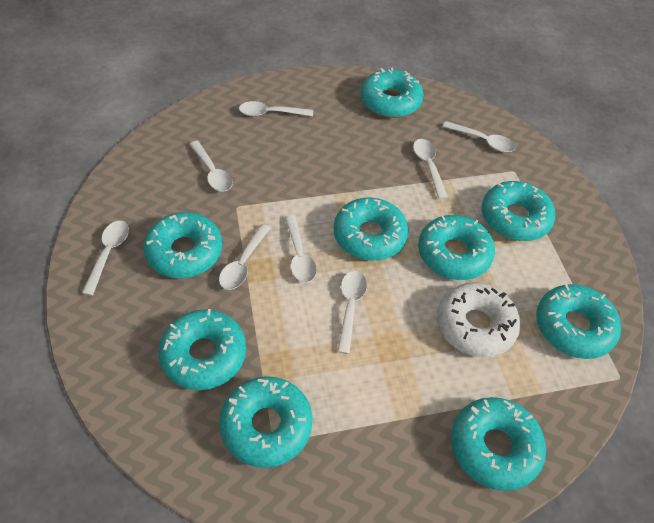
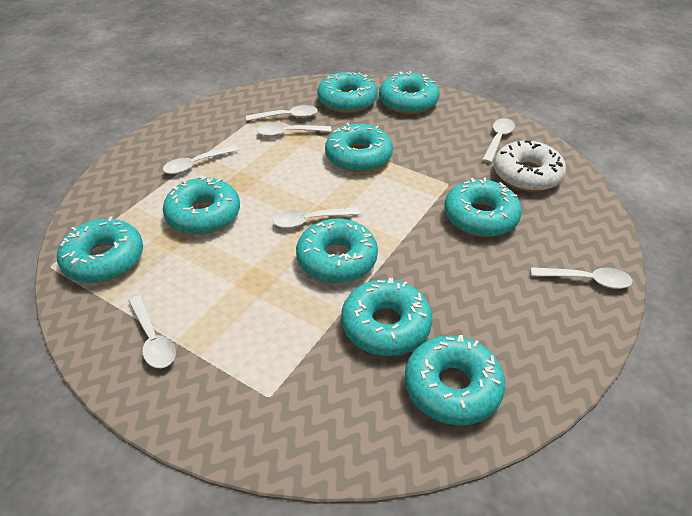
white spoon: [82,221,129,296] [189,141,233,192] [219,224,270,290] [239,101,313,116] [284,215,317,283] [337,271,367,354] [413,139,448,199] [443,121,516,152] = 8 -> [128,295,176,368] [163,145,239,174] [246,105,318,121] [257,123,331,137] [273,207,360,228] [482,118,515,163] [531,267,632,289] = 7

